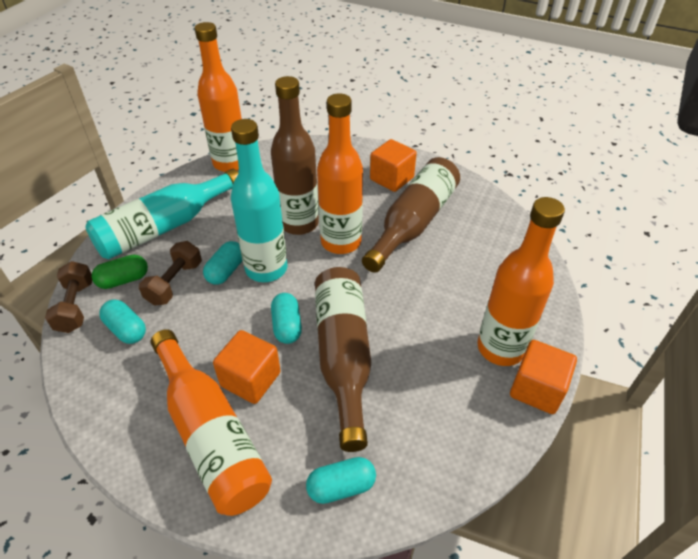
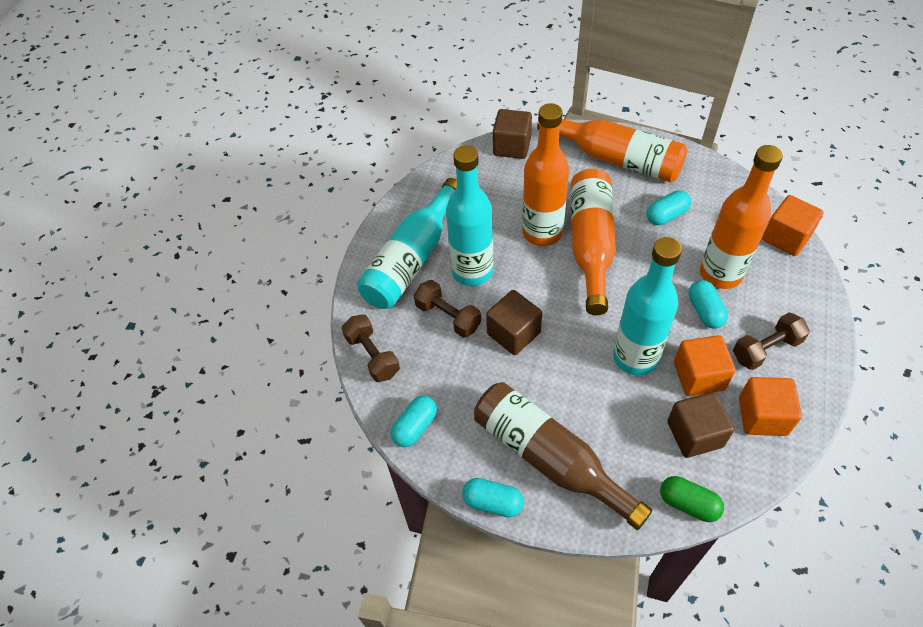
brown bottle: [271,76,319,235] [315,267,371,452] [362,157,460,273] = 3 -> [474,382,652,530] = 1
brown cube: none = 0 -> [486,290,542,355] [493,109,532,159] [667,392,735,458] = 3
brown dumbbell: [45,261,92,333] [139,241,202,306] = 2 -> [341,315,400,382] [414,280,481,338] [733,312,810,370] = 3
turquoise bottle: [85,169,238,259] [231,119,287,282] = 2 -> [357,178,457,309] [446,145,493,286] [613,237,682,376] = 3

